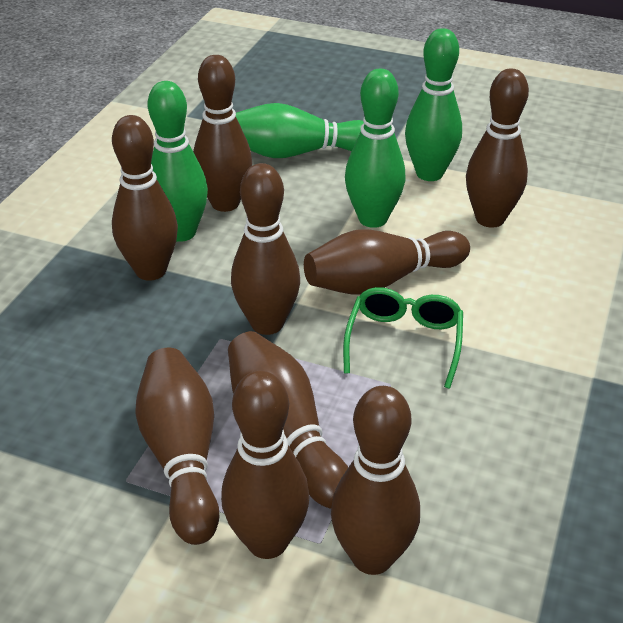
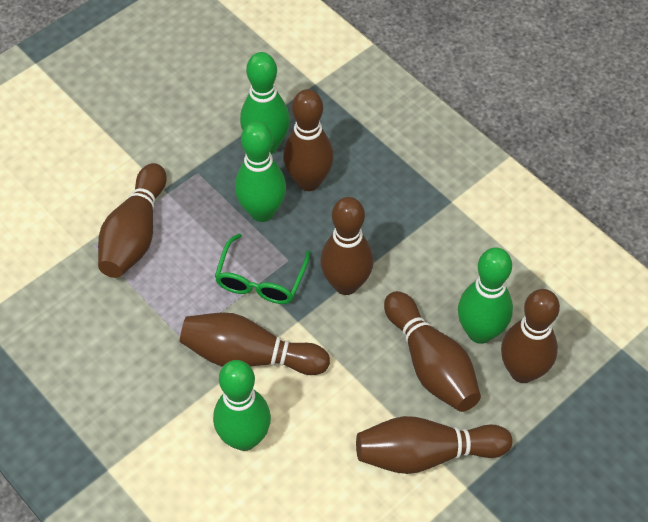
brown bowling pin: [112,115,178,281] [135,348,220,545] [193,55,252,212] [221,371,310,559] [228,331,348,508] [231,163,300,335] [304,229,470,295] [331,386,420,575] [466,68,529,228] = 9 -> [98,163,167,278] [180,312,330,375] [283,89,334,191] [320,197,374,295] [356,416,512,474] [384,291,481,412] [501,289,560,383] = 7

